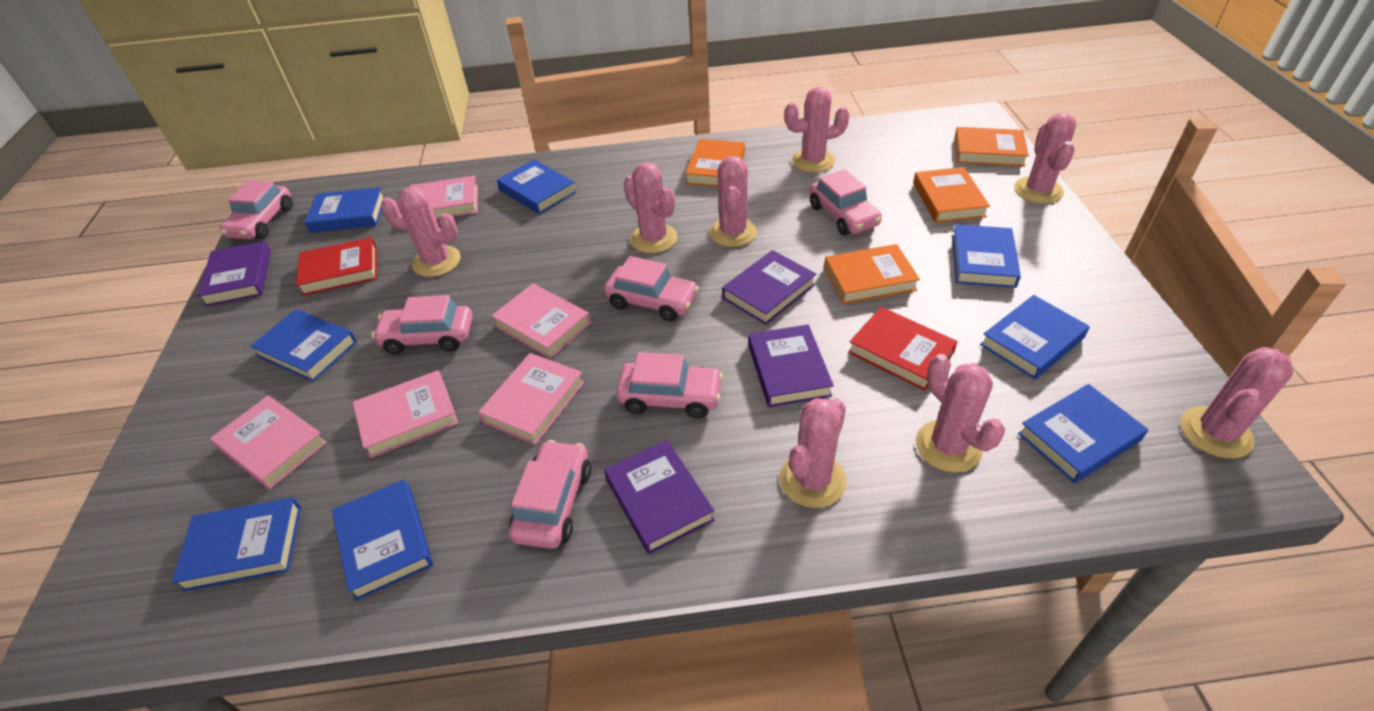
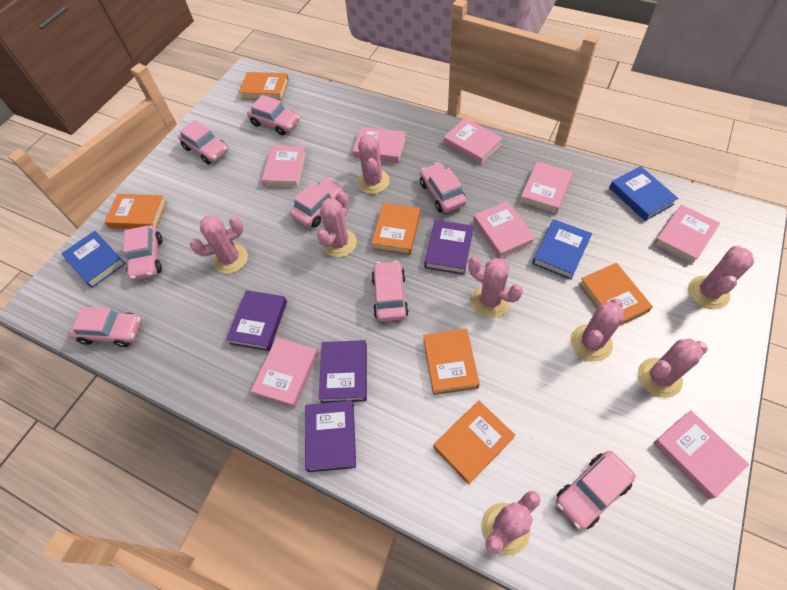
blue book: [171,497,301,592] [250,309,357,382] [304,187,385,233] [332,479,433,601] [497,159,576,214] [952,224,1021,288] [980,295,1090,379] [1018,384,1148,483] = 8 -> [61,231,126,288] [532,219,592,280] [609,166,678,221] = 3
orange book: [685,139,745,187] [824,244,920,304] [913,167,990,223] [954,127,1029,167] = 4 -> [104,194,167,229] [239,72,289,101] [371,203,420,255] [423,329,480,395] [433,401,515,484] [579,263,653,325] = 6
pink book: [210,395,327,490] [353,370,458,458] [410,176,478,219] [478,353,584,445] [491,284,591,359] = 5 -> [251,338,318,408] [262,146,307,188] [353,127,406,163] [444,118,503,164] [473,201,536,259] [520,161,573,214] [653,410,749,499] [654,204,720,265] = 8
pink car: [220,180,293,239] [372,295,472,354] [509,440,591,549] [604,256,699,322] [616,352,723,418] [810,169,882,235] = 6 -> [69,307,142,347] [123,225,162,280] [178,120,228,164] [247,95,300,136] [290,177,344,227] [371,260,409,322] [420,162,467,213] [556,451,636,530] = 8
red book: [296,237,377,296] [848,307,958,391] = 2 -> none = 0

